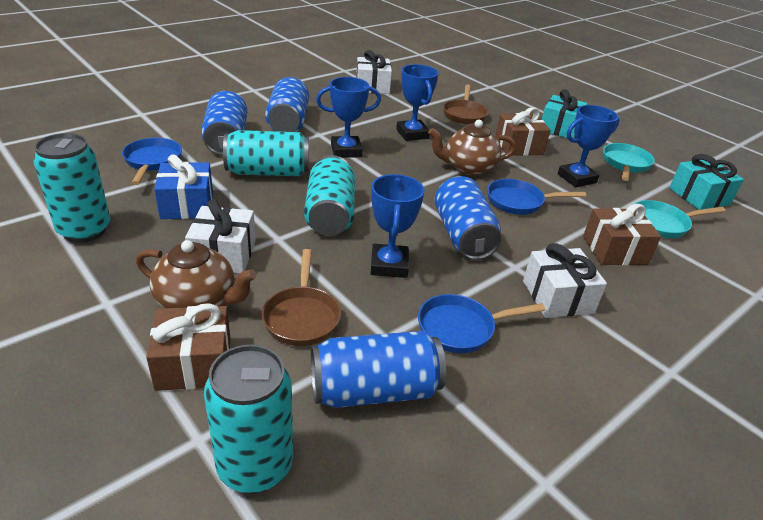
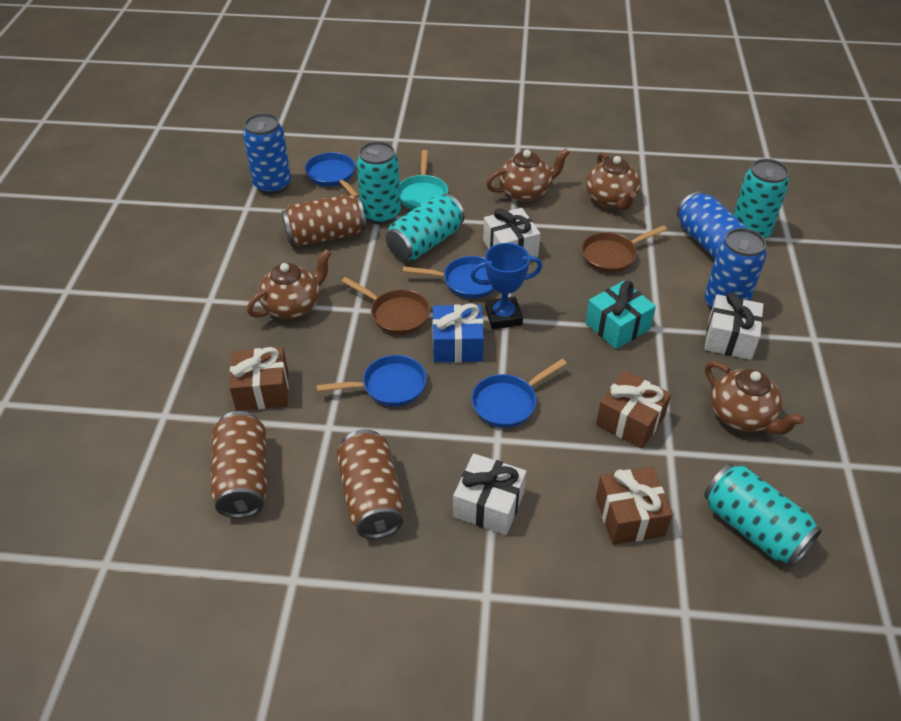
blue can: [201,91,247,155] [265,76,309,132] [311,331,446,408] [434,176,502,260] = 4 -> [243,113,291,194] [677,191,748,259] [705,228,767,310] = 3
blue pan: [122,138,182,185] [418,294,545,353] [487,179,586,215] = 3 -> [305,152,360,197] [316,355,427,407] [403,256,495,299] [471,359,567,428] = 4
blue trophy: [316,77,381,158] [371,174,424,278] [396,64,439,141] [558,105,619,187] = 4 -> [470,243,542,329] = 1
brown can: none = 0 -> [211,411,267,518] [282,194,366,246] [337,429,404,539] = 3
brown teapot: [136,240,257,308] [428,120,516,175] = 2 -> [247,249,331,319] [486,148,570,202] [586,152,641,210] [705,361,805,435] = 4
turquoise gift: [542,89,588,138] [669,154,744,210] = 2 -> [585,281,656,349] = 1
turquoise pan: [603,143,655,181] [634,200,726,238] = 2 -> [400,150,448,210] = 1

